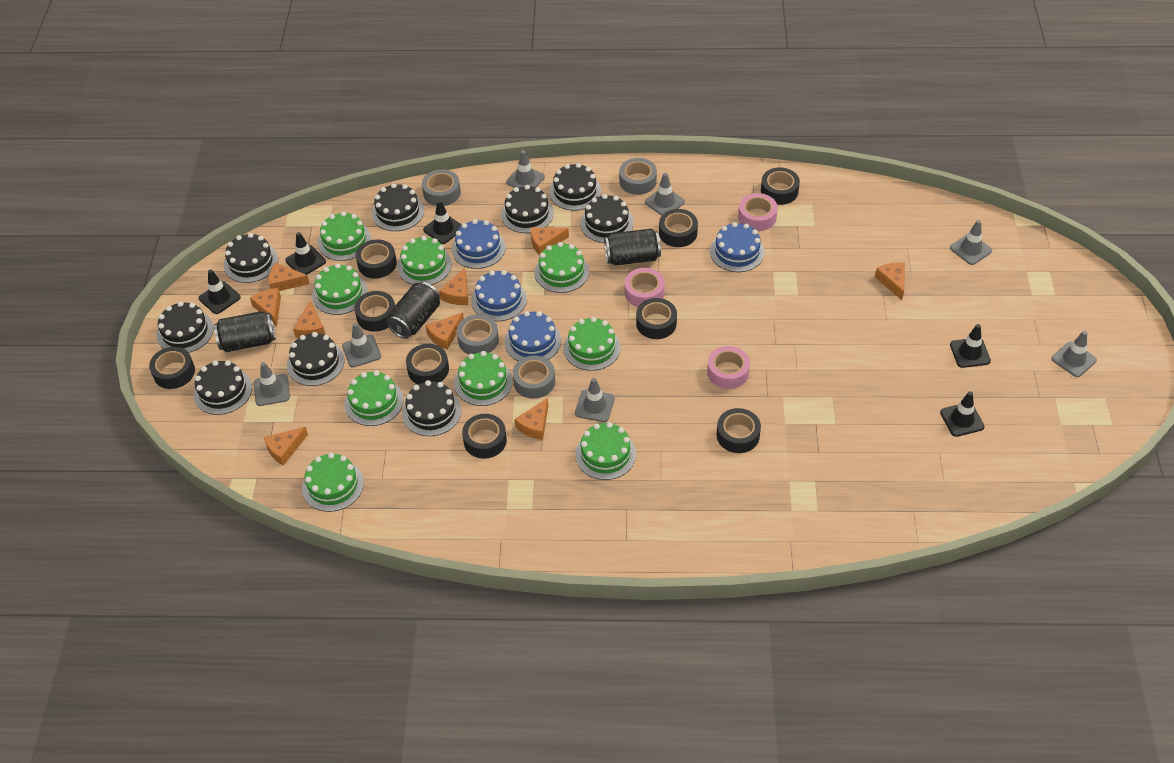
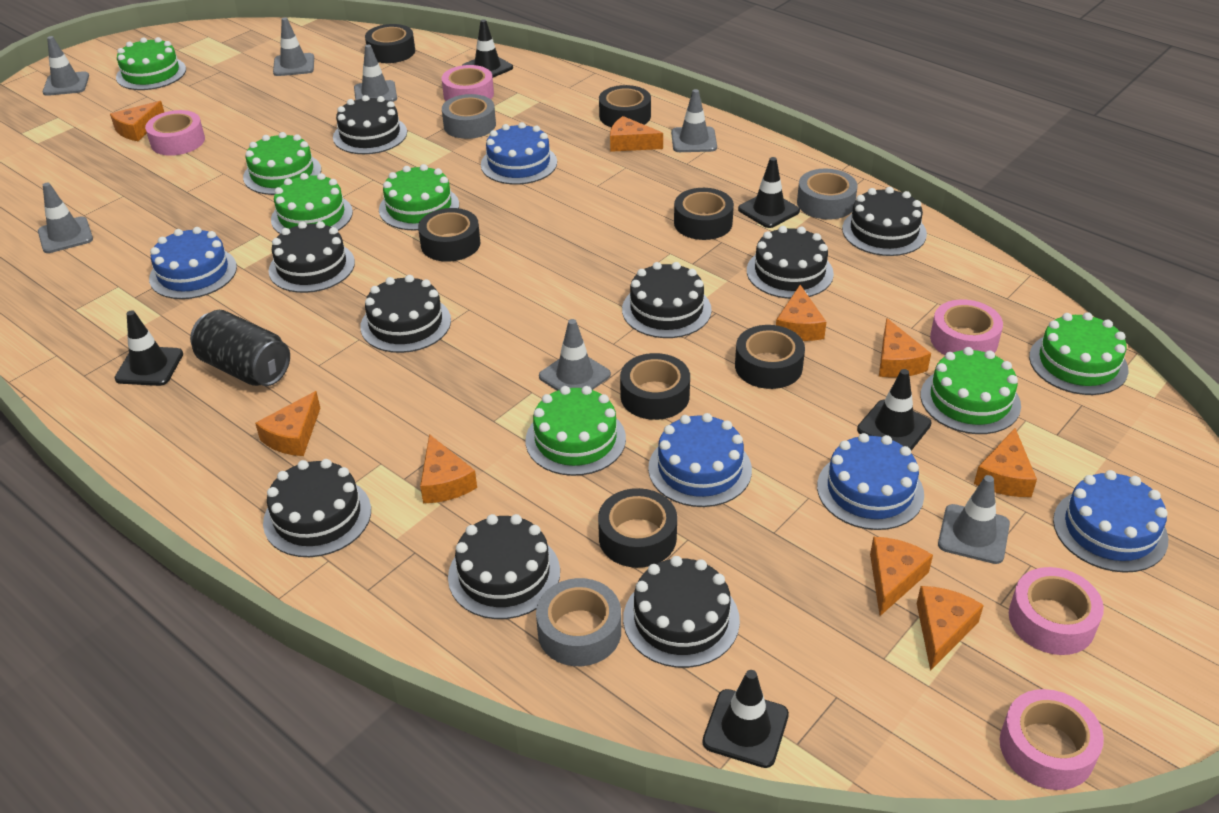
black can: [214,311,276,352] [386,282,440,339] [604,229,661,265] = 3 -> [190,310,290,386] = 1
black tape: [149,347,195,389] [354,291,395,332] [356,239,397,279] [406,344,449,384] [462,414,507,459] [636,298,677,339] [659,209,698,247] [716,408,761,453] [761,167,800,205] = 9 -> [365,24,415,63] [418,208,481,262] [598,488,677,568] [599,85,651,127] [620,353,690,420] [674,188,734,240] [735,325,805,389] = 7
blue cake: [452,219,506,269] [471,270,527,321] [504,311,561,361] [710,222,765,272] = 4 -> [149,227,237,299] [481,122,557,185] [648,413,752,507] [817,433,924,530] [1053,470,1168,573] = 5
green cake: [302,453,364,512] [312,263,368,315] [318,212,371,261] [345,371,403,426] [397,236,452,285] [454,351,512,406] [534,242,589,293] [563,317,621,371] [575,422,636,480] = 9 -> [116,37,186,90] [243,132,321,195] [271,173,353,234] [379,164,459,231] [526,386,626,476] [921,347,1021,434] [1029,312,1128,395] = 7
grey tape: [422,169,461,206] [457,314,499,354] [513,356,555,399] [619,158,657,195] = 4 -> [442,94,496,139] [536,578,621,666] [797,169,858,220] = 3
pink tape: [625,268,665,307] [707,346,750,389] [738,193,778,231] = 3 -> [145,110,205,156] [441,65,494,101] [930,299,1003,355] [1000,689,1104,790] [1009,567,1104,655] = 5

